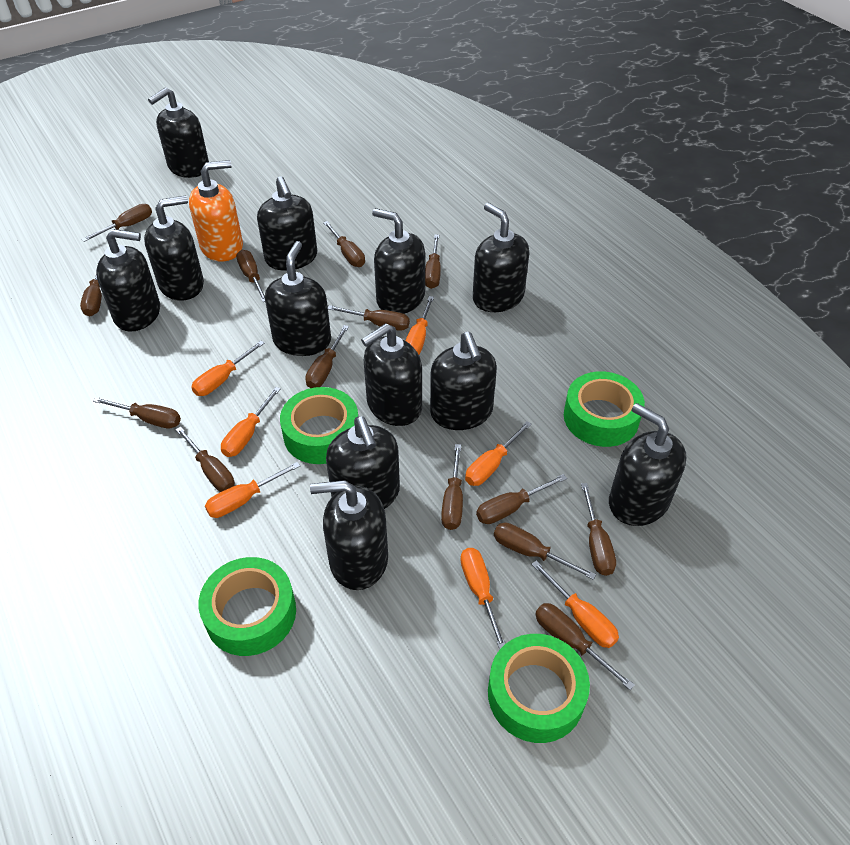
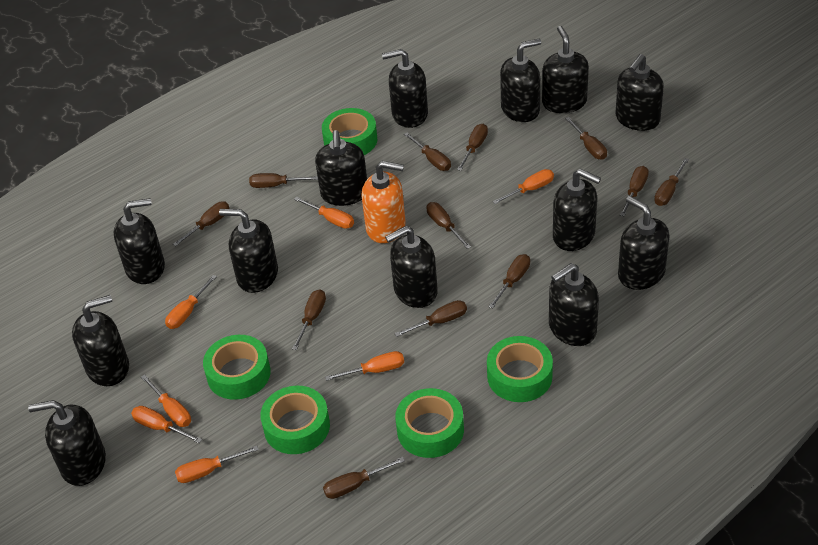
black soap dispenser: [96,229,160,332] [144,195,204,301] [148,87,209,178] [257,176,317,271] [265,241,331,356] [310,480,388,590] [326,416,400,509] [361,323,422,426] [372,208,425,314] [430,332,497,430] [473,203,529,312] [609,403,686,526] = 12 -> [28,400,106,486] [72,295,129,386] [114,198,165,284] [219,209,278,293] [315,130,367,206] [382,49,428,128] [385,226,438,308] [500,39,541,122] [542,26,589,113] [549,263,599,346] [553,169,601,251] [615,54,664,131] [618,196,669,290] = 13
brown screwdriver: [80,259,102,316] [81,204,152,242] [93,397,181,429] [176,427,235,492] [236,250,265,302] [305,325,349,388] [323,221,365,267] [328,305,410,331] [425,235,441,289] [441,444,463,530] [476,474,567,524] [494,523,596,580] [535,603,635,690] [581,483,616,576] = 14 -> [173,202,229,246] [249,173,318,188] [292,289,326,350] [323,457,405,499] [394,300,467,337] [404,133,451,171] [427,202,471,249] [457,124,488,171] [488,254,530,309] [565,117,607,160] [620,166,649,216] [654,158,689,206] = 12
green tape: [199,557,296,656] [280,387,358,464] [488,634,590,743] [564,371,645,447] = 4 -> [203,335,271,400] [260,386,330,454] [322,108,377,155] [395,388,464,458] [487,336,553,402] = 5

